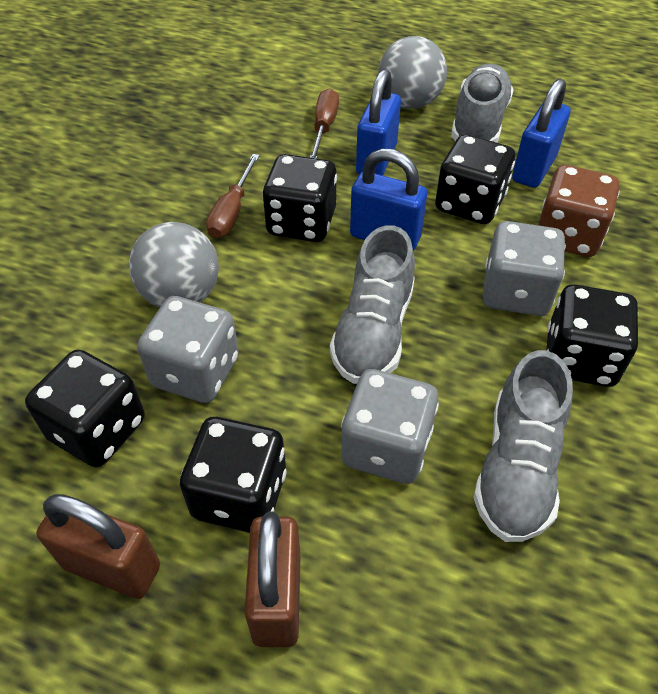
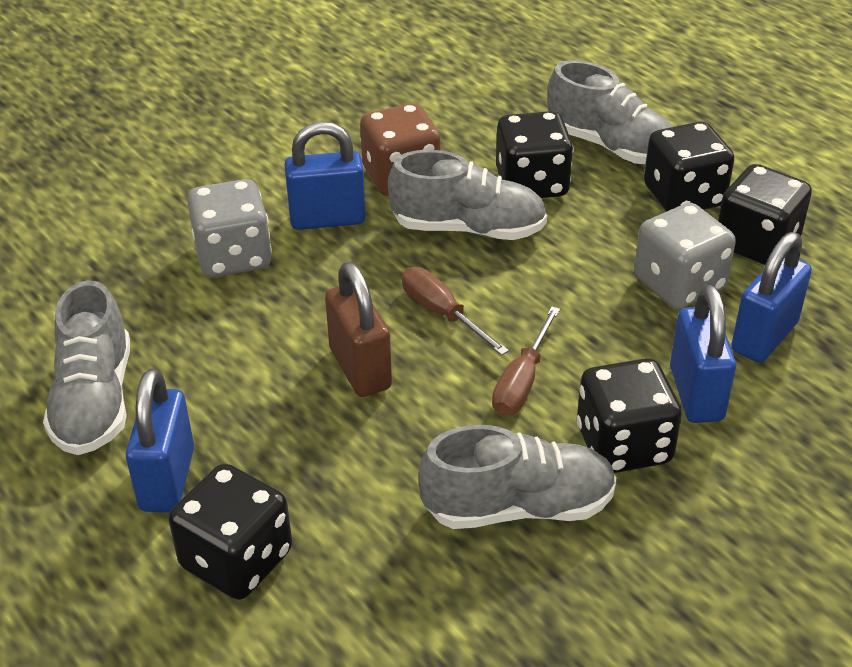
blue padlock: [350,148,427,251] [356,69,401,175] [512,78,570,188] = 3 -> [126,368,194,513] [284,122,366,230] [670,285,736,423] [731,232,812,363] = 4
brown padlock: [36,494,160,599] [244,512,301,647] = 2 -> [325,262,392,397] = 1
grey ball: [129,222,219,307] [378,36,447,109] = 2 -> none = 0
grey dice: [137,296,239,403] [341,369,439,484] [483,221,566,316] = 3 -> [187,179,272,277] [634,203,736,309] = 2
grey shoe: [330,225,415,384] [451,64,514,143] [473,350,573,542] = 3 -> [43,280,130,455] [388,150,547,240] [418,425,617,529] [547,60,673,164] = 4

